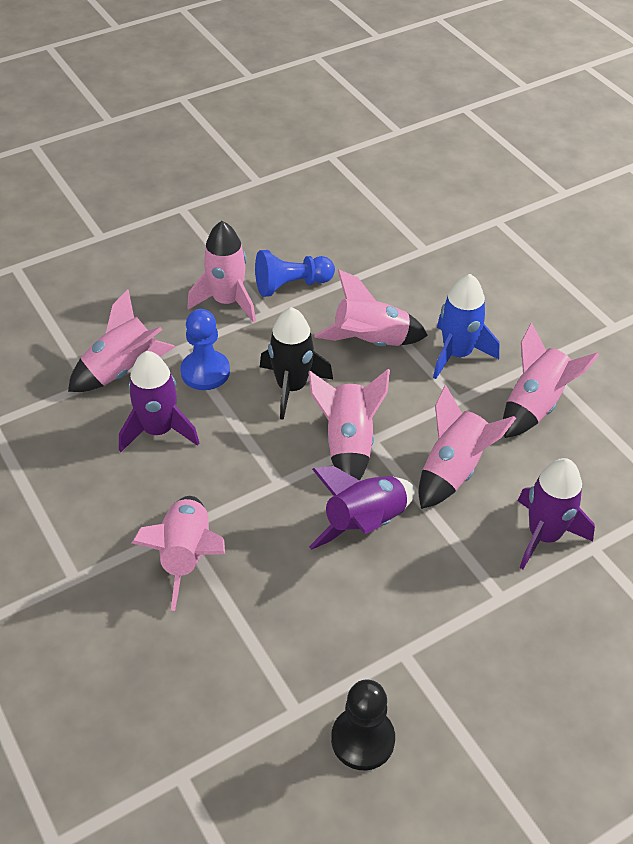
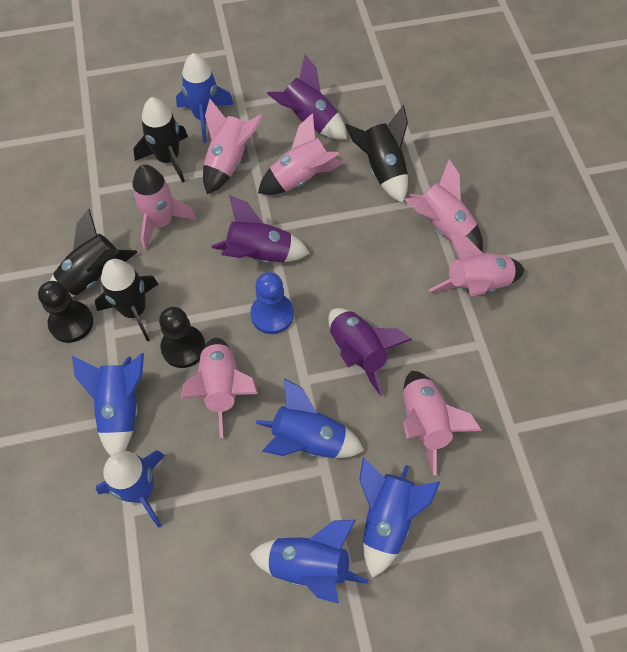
black pawn: [331,680,395,770] = 1 -> [38,281,93,343] [159,307,206,368] = 2
black rocket: [260,307,333,420] = 1 -> [50,209,137,297] [95,259,159,341] [133,97,188,183] [345,105,408,203] = 4
blue pawn: [180,309,230,390] [255,250,335,297] = 2 -> [250,272,294,334] = 1
blue rocket: [433,274,499,379] = 1 -> [72,353,144,456] [96,450,165,528] [176,53,234,143] [250,520,368,604] [256,378,364,458] [359,457,440,578] = 6

